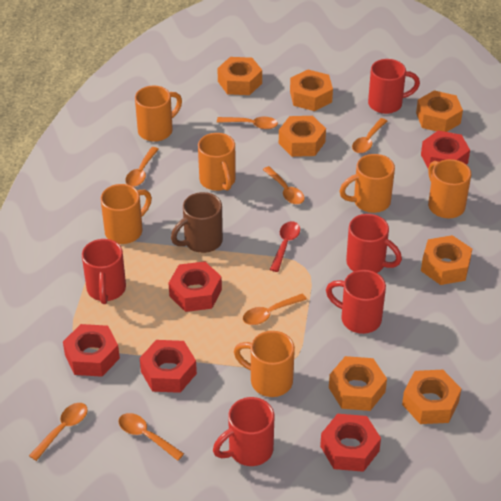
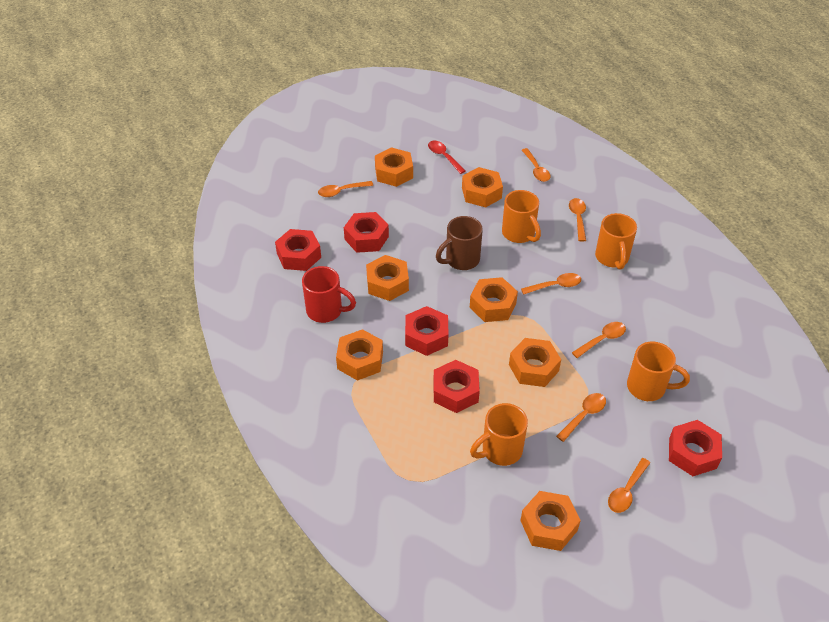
orange mug: [100,184,152,244] [135,86,182,142] [198,133,236,191] [234,331,295,397] [339,154,395,213] [428,159,471,218] = 6 -> [470,403,528,466] [502,190,541,243] [595,213,637,270] [627,342,690,401] = 4
red mug: [82,239,126,304] [213,397,274,466] [326,270,386,334] [346,214,402,273] [368,59,420,114] = 5 -> [302,266,356,323] = 1

